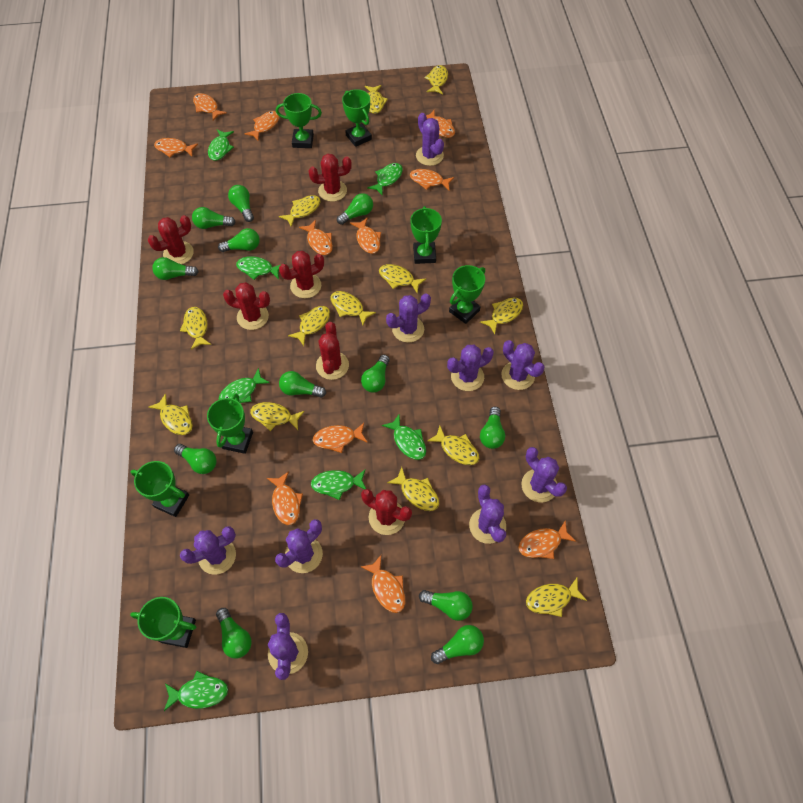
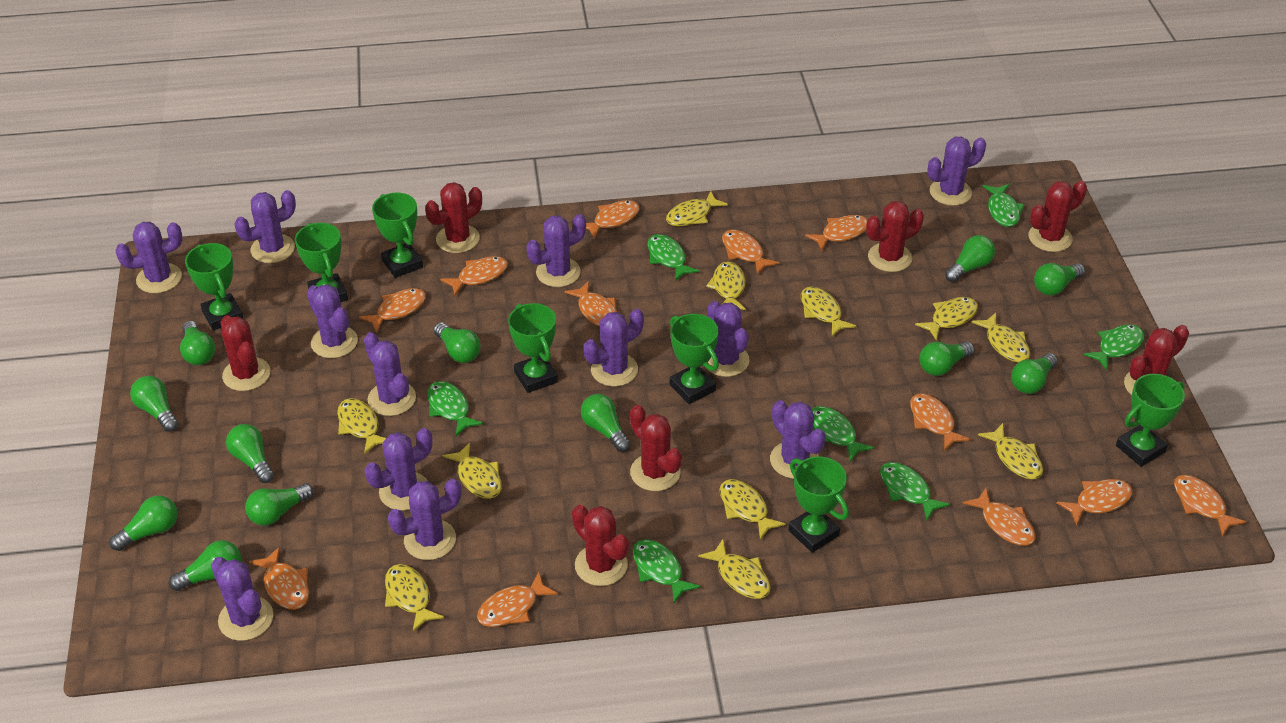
orange fish: [154,138,198,157] [193,93,227,121] [245,111,280,140] [267,471,303,525] [299,220,333,255] [313,423,368,453] [350,217,381,254] [361,555,405,613] [410,169,454,190] [426,110,455,138] [518,521,576,559] = 11 -> [249,546,309,610] [359,288,426,333] [440,256,508,296] [477,572,558,627] [564,281,618,327] [586,200,640,239] [722,230,779,275] [805,215,868,251] [910,393,971,451] [963,488,1036,546] [1057,479,1132,526] [1174,475,1246,536] = 12
purple cactus: [180,526,236,575] [268,613,308,680] [275,519,323,573] [386,293,431,343] [416,113,444,166] [447,345,494,391] [469,484,506,544] [501,340,545,390] [521,447,567,502] = 9 -> [115,222,183,293] [211,557,273,641] [234,190,296,263] [307,284,358,358] [364,332,416,416] [365,428,433,510] [388,479,461,560] [526,214,586,287] [583,309,644,387] [706,301,750,377] [770,400,826,479] [927,137,986,206] = 12
red cactus: [148,215,194,264] [223,282,270,330] [279,251,324,298] [309,154,352,202] [316,322,349,380] [361,489,412,535] = 6 -> [221,315,270,391] [425,182,482,253] [572,505,629,586] [630,405,682,491] [866,201,924,272] [1028,180,1087,252] [1124,325,1189,395] = 7
yellow fish: [148,393,193,435] [180,307,211,350] [250,402,305,431] [279,195,320,227] [288,306,330,346] [331,291,376,325] [365,85,388,114] [379,264,426,294] [387,467,439,511] [425,65,448,94] [427,426,479,465] [480,298,523,334] [526,578,587,617] = 13 -> [337,398,386,455] [385,564,444,632] [443,442,502,499] [666,191,728,226] [698,539,771,599] [706,261,746,310] [719,479,786,540] [801,286,857,336] [915,297,978,341] [971,313,1030,363] [978,423,1043,480] = 11

